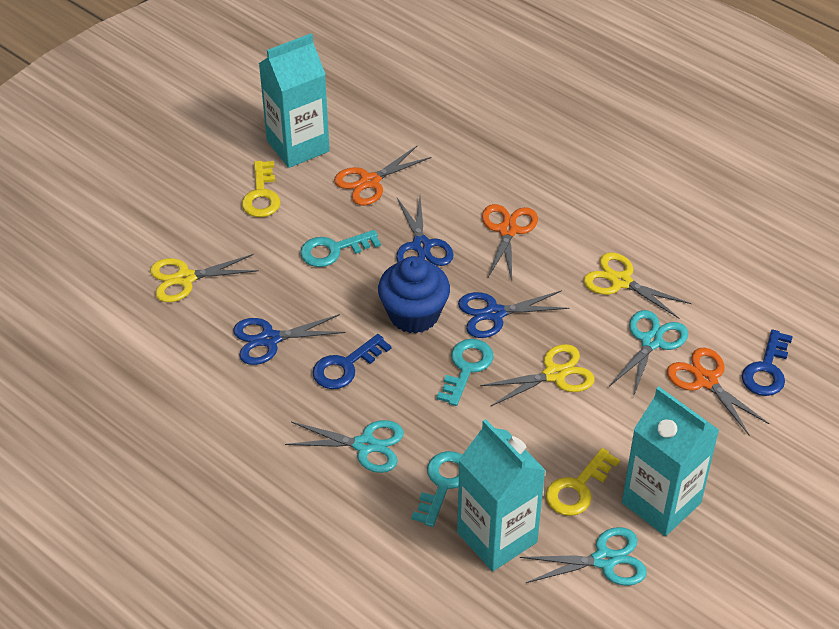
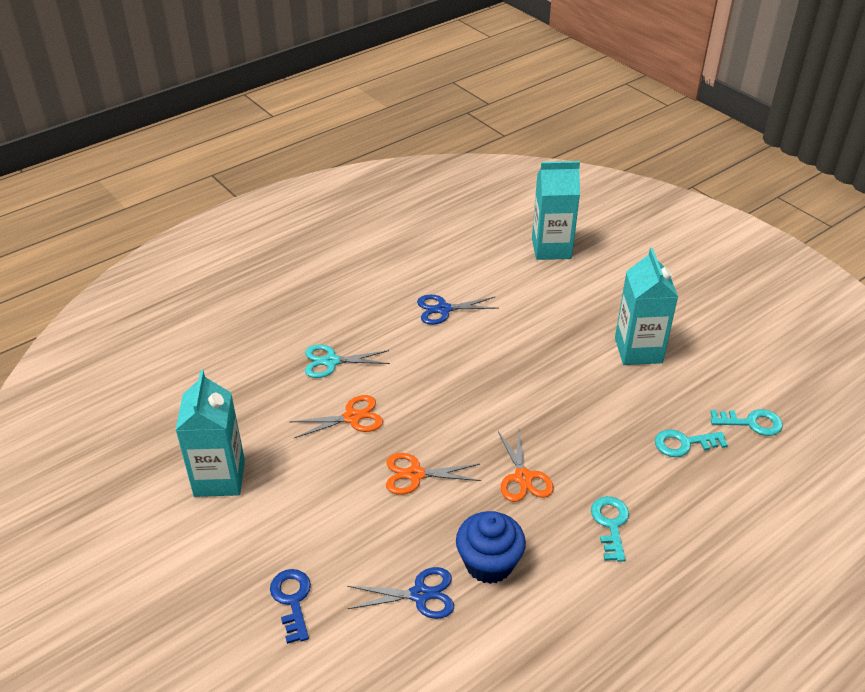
blue key: [312,334,391,389] [742,329,793,396] = 2 -> [270,569,311,644] = 1
blue scissors: [233,314,346,365] [396,196,454,266] [458,290,569,338] = 3 -> [347,567,454,619] [417,295,499,325] = 2
turquoise scissors: [285,420,404,473] [520,527,647,586] [609,310,688,397] = 3 -> [305,344,390,378] = 1
yellow key: [242,161,281,217] [546,448,620,516] = 2 -> none = 0
yellow scissors: [150,254,259,302] [480,344,595,407] [583,252,692,319] = 3 -> none = 0

